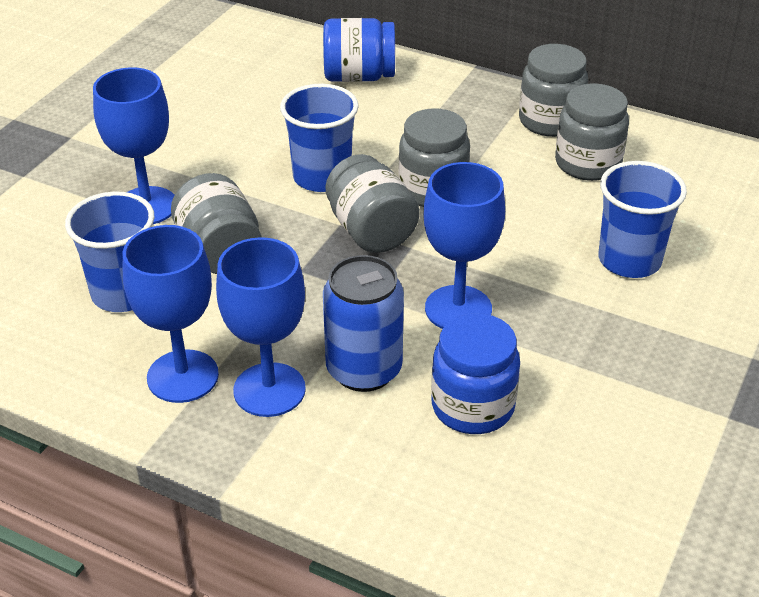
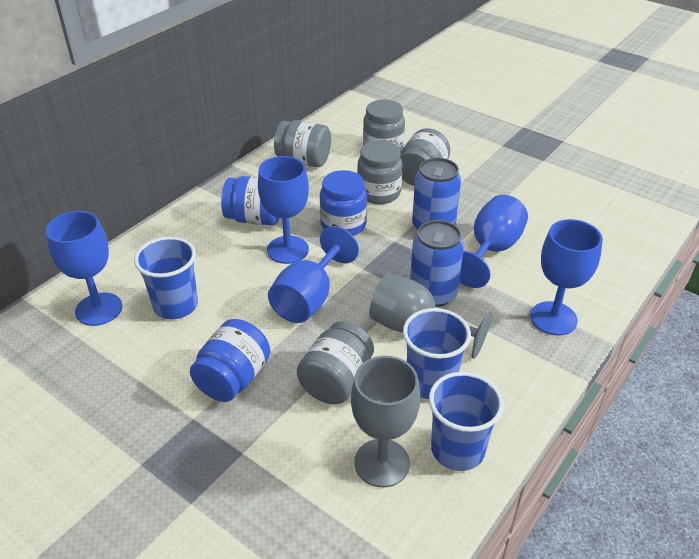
blue can: [323,255,404,392] = 1 -> [410,220,464,307] [412,158,461,230] = 2
blue goblet: [93,67,174,224] [123,225,219,403] [216,237,306,417] [424,162,505,329] = 4 -> [46,211,122,326] [258,156,309,264] [268,226,359,323] [459,195,528,288] [530,219,603,335] = 5
blue jar: [323,18,395,82] [431,313,520,434] = 2 -> [190,319,271,402] [221,176,279,225] [320,170,367,236] = 3
grey goblet: none = 0 -> [351,356,420,487] [369,274,492,359] = 2

